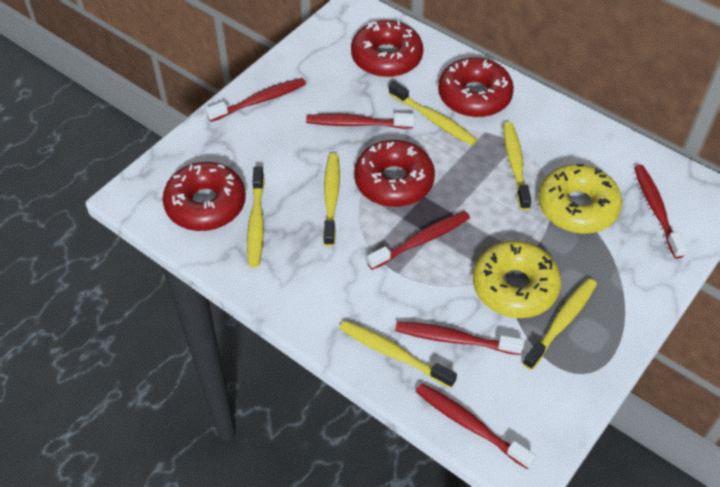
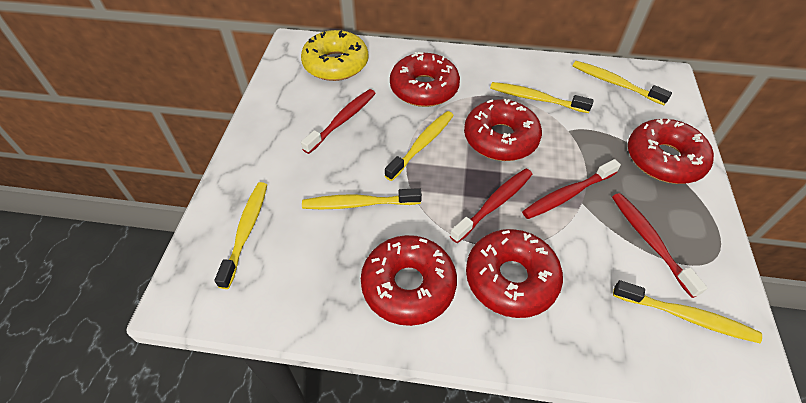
red donut: [162,162,246,231] [351,20,423,77] [354,140,435,207] [438,57,514,117] = 4 -> [361,235,457,326] [390,52,460,107] [464,99,542,161] [466,229,563,318] [628,118,714,184] = 5
red toothbrush: [206,78,306,122] [306,113,415,129] [367,211,470,270] [395,321,525,355] [415,383,536,469] [634,165,687,259] = 6 -> [301,89,376,154] [450,168,533,243] [522,159,621,219] [612,193,708,298] = 4
yellow donut: [473,241,561,318] [538,164,622,234] = 2 -> [301,30,368,81] = 1

